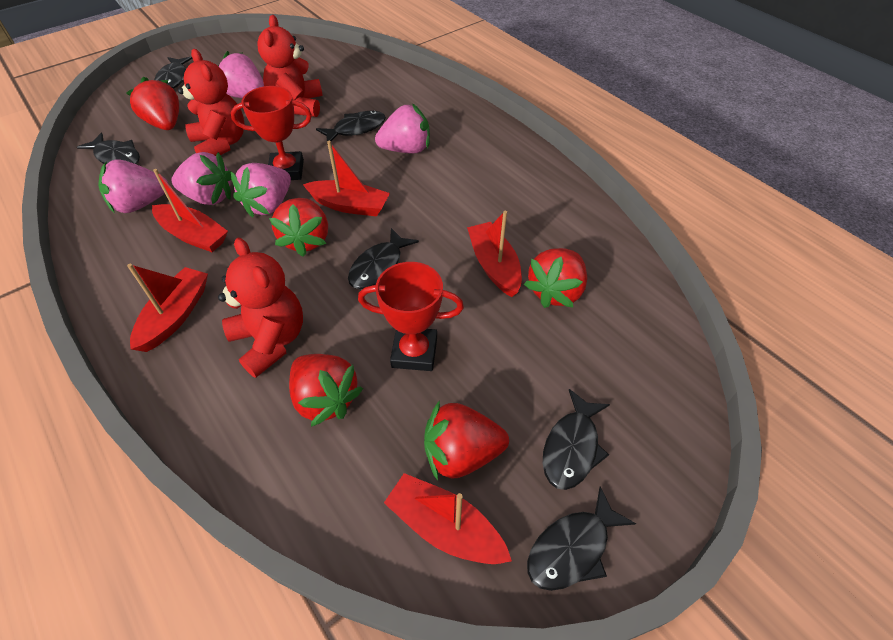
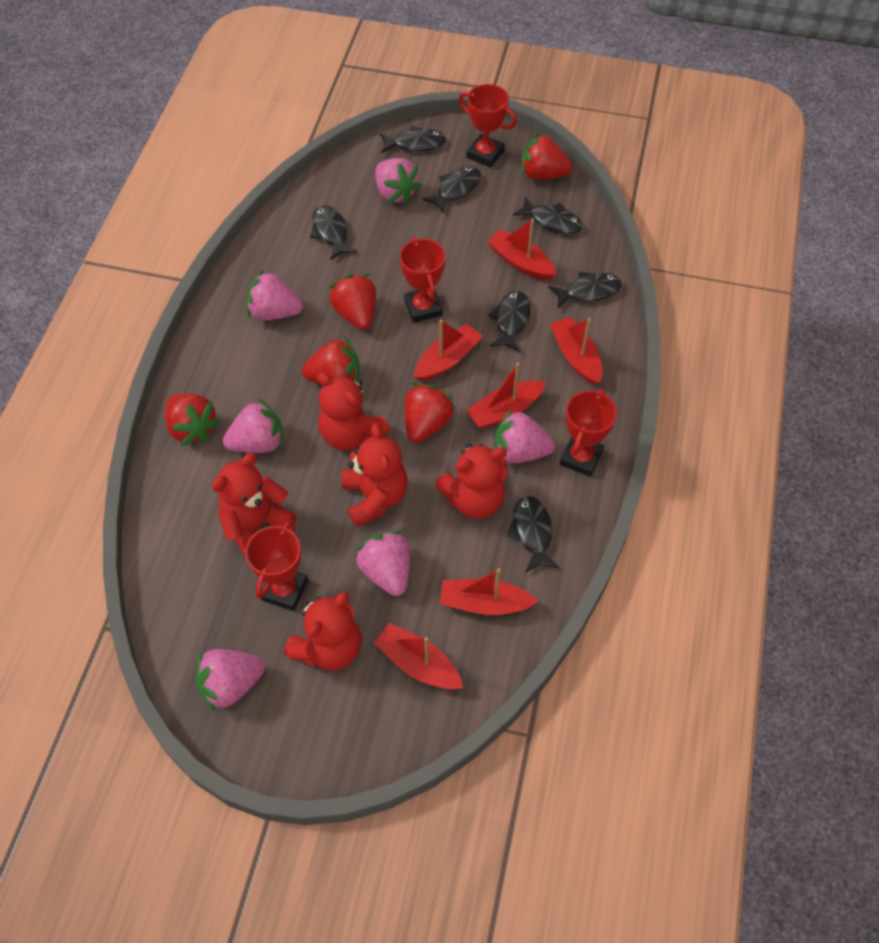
black fish: [77,133,140,164] [154,57,193,89] [316,111,386,145] [348,228,419,289] [527,487,636,591] [543,389,610,490] = 6 -> [310,206,357,260] [380,126,446,153] [422,166,481,213] [488,291,531,352] [507,496,559,573] [513,197,583,234] [548,271,622,309] = 7
pink strawberry: [98,160,168,213] [171,152,231,205] [218,51,264,98] [231,163,291,218] [375,103,430,154] = 5 -> [196,649,265,712] [223,399,283,453] [246,270,303,320] [355,531,410,596] [375,158,421,204] [495,409,555,463] = 6
red boat: [127,264,208,352] [152,169,228,252] [303,141,390,217] [384,473,512,564] [467,211,522,297] = 5 -> [374,623,463,689] [414,320,483,381] [440,568,538,615] [466,363,546,429] [487,218,556,280] [550,317,603,385] = 6
red teddy bear: [178,49,245,156] [218,238,303,378] [257,15,323,117] = 3 -> [212,453,297,558] [284,592,362,671] [317,372,390,450] [342,424,408,527] [435,443,508,519] = 5
red trophy: [231,86,312,180] [358,262,464,371] = 2 -> [245,520,308,611] [399,237,446,323] [458,84,517,168] [560,389,617,477] = 4

